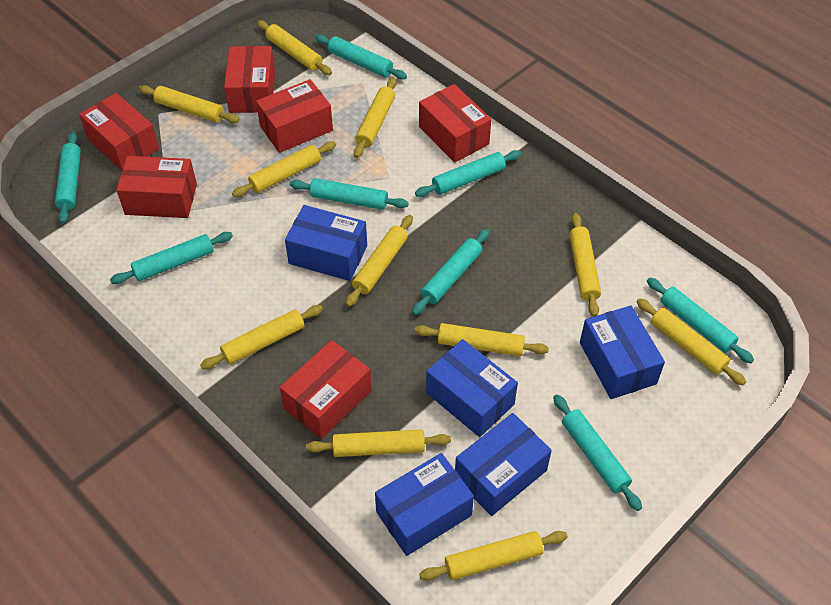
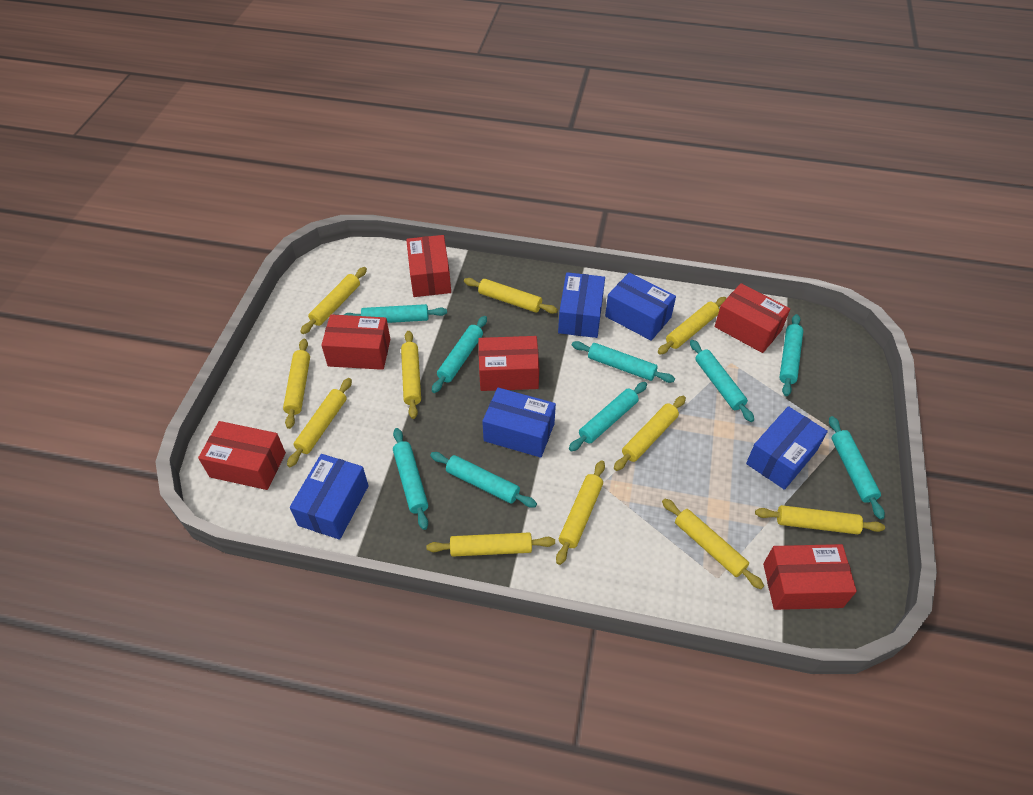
turquoise rolling pin: [55,132,81,224] [110,232,233,284] [290,178,409,210] [315,34,407,80] [412,229,490,315] [415,150,521,197] [553,394,642,511] [647,277,754,363] = 8 -> [344,304,447,323] [393,428,428,530] [430,452,537,508] [432,316,487,393] [569,382,647,452] [572,341,675,383] [690,340,754,422] [779,314,803,396] [829,416,885,520] = 9

